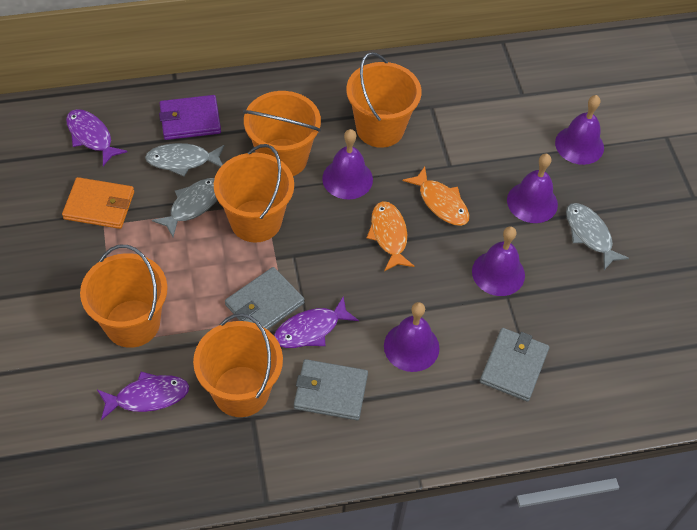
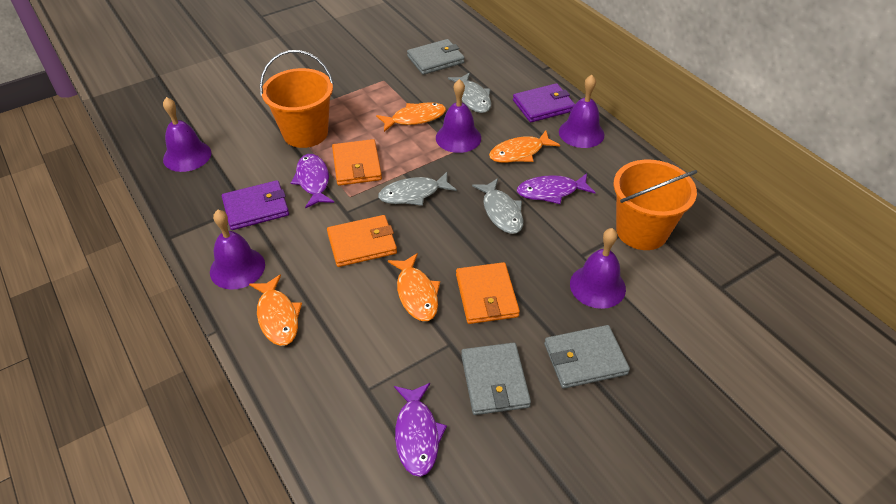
orange bucket: [80,245,167,348] [193,313,283,417] [214,144,294,242] [243,91,321,176] [346,52,422,148] = 5 -> [260,50,334,148] [613,160,697,250] = 2
orange fish: [367,201,415,271] [403,167,469,226] = 2 -> [249,274,302,346] [376,102,446,132] [388,253,440,321] [489,130,560,163] = 4
orange wallet: [62,177,134,229] = 1 -> [327,215,397,267] [332,139,382,186] [456,262,520,324] = 3
purple wallet: [159,95,221,140] = 1 -> [222,180,289,230] [513,83,575,122] = 2

